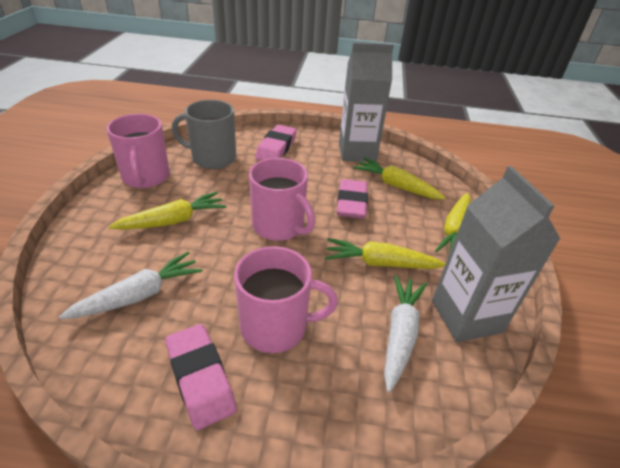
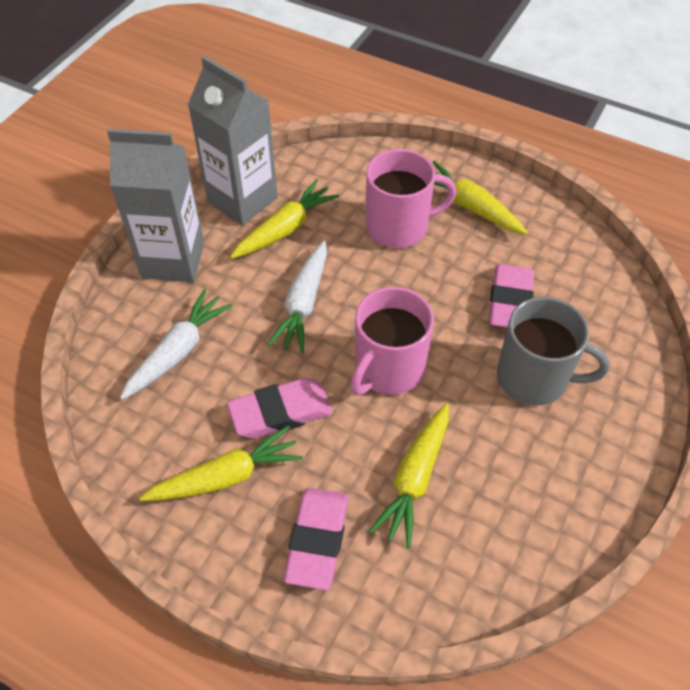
pink mug: [106,114,170,188] [234,246,338,353] [249,158,315,241] = 3 -> [350,287,434,395] [366,149,457,248] = 2

